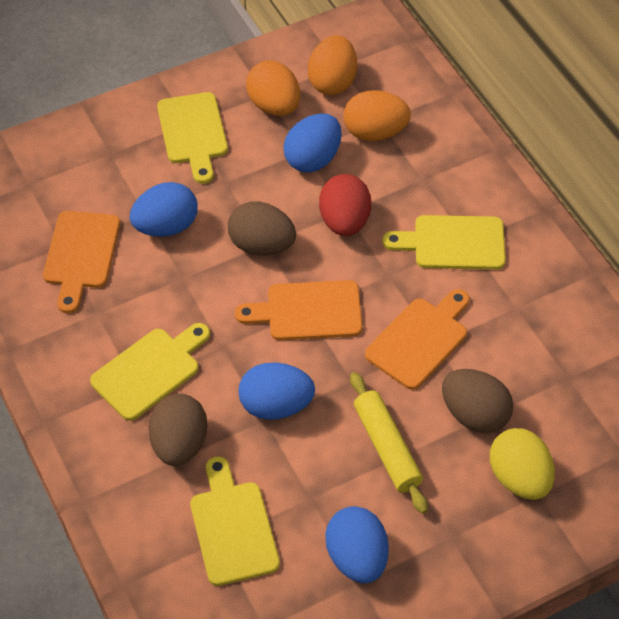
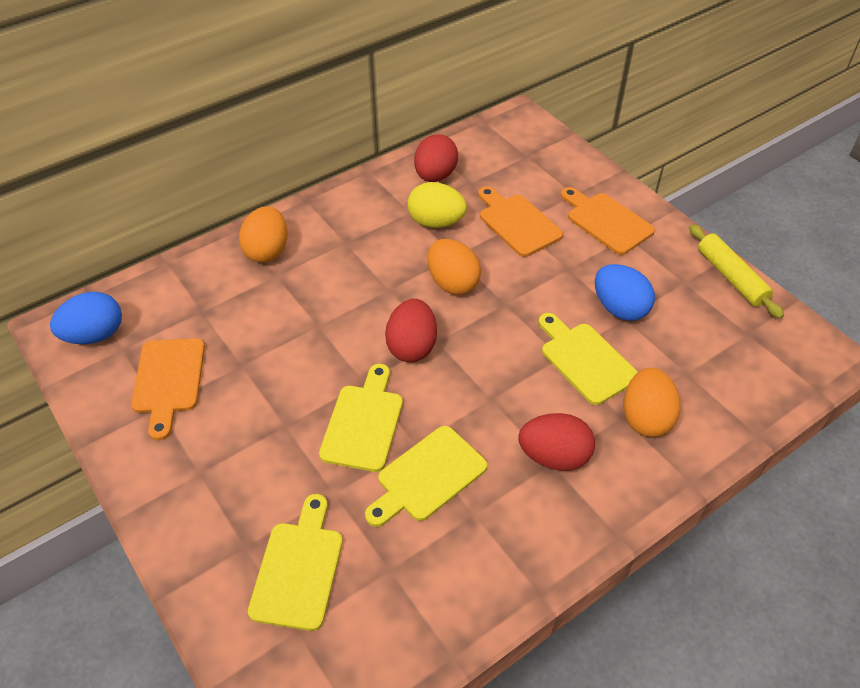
blue egg: [130,182,198,237] [239,362,315,420] [283,114,342,172] [325,506,389,583] = 4 -> [50,292,122,344] [595,264,655,321] = 2
brown egg: [149,394,208,466] [228,201,296,256] [442,369,514,433] = 3 -> none = 0
red egg: [319,174,371,236] = 1 -> [385,299,437,362] [414,134,458,182] [519,413,595,471] = 3

